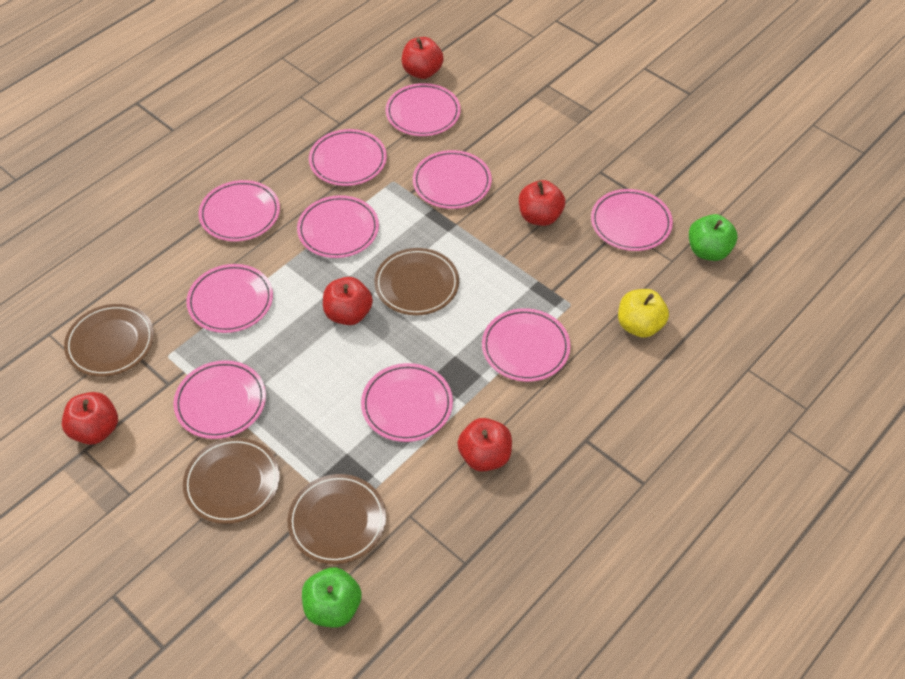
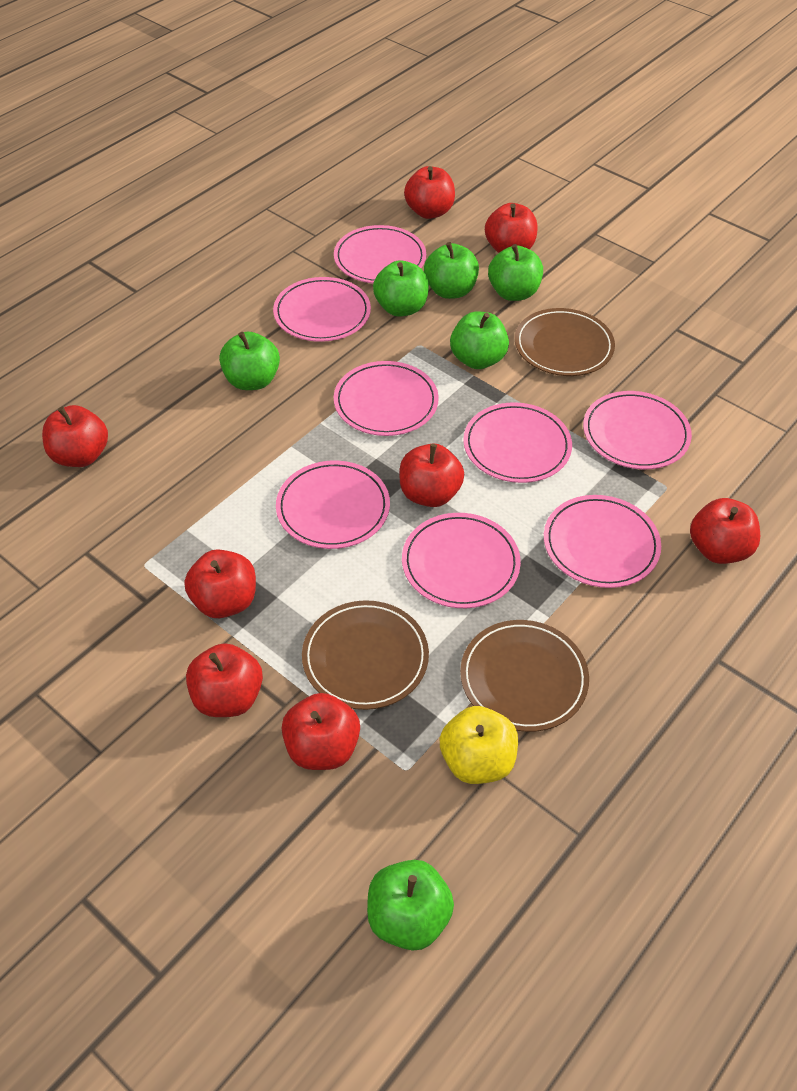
brown plate: [64,304,154,377] [183,437,280,524] [287,474,386,564] [374,248,459,315] = 4 -> [302,600,429,710] [460,620,589,732] [515,308,615,376] = 3
green apple: [302,567,362,628] [689,214,737,261] = 2 -> [219,332,280,390] [367,860,454,951] [373,260,429,317] [424,242,479,299] [450,312,509,369] [488,244,543,301] = 6
pink plate: [173,360,266,439] [186,264,273,333] [199,180,280,241] [297,195,379,258] [309,129,387,186] [361,363,453,442] [386,83,461,136] [413,150,492,209] [482,308,570,382] [591,189,673,251] = 10 -> [273,277,371,342] [276,460,390,549] [334,225,426,283] [334,361,439,436] [402,513,521,608] [463,402,572,483] [544,495,661,588] [583,391,692,469] = 8
red apple: [62,392,118,445] [323,277,373,325] [402,37,444,79] [457,418,512,472] [519,180,565,226] = 5 -> [42,405,108,467] [184,549,256,618] [186,643,263,717] [282,693,360,770] [399,444,464,507] [404,166,455,219] [485,203,538,253] [690,498,760,564] = 8

